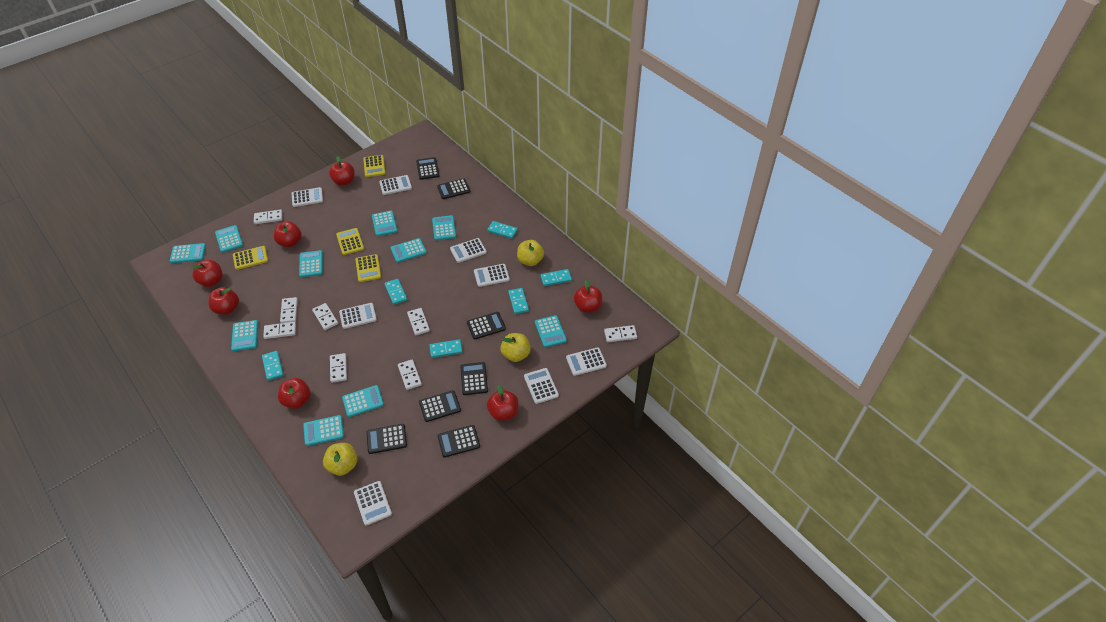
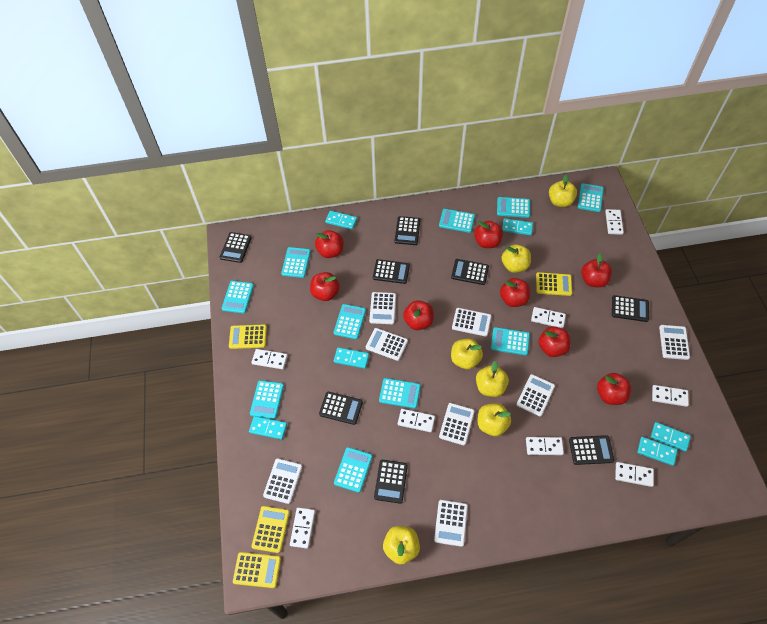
black calculator: [367,424,407,454] [416,157,440,180] [419,390,461,422] [437,179,470,199] [438,425,480,457] [460,362,488,395] [467,312,506,339] = 7 -> [220,232,252,263] [319,392,363,425] [373,259,410,284] [374,460,408,504] [394,216,420,245] [451,259,489,285] [569,435,614,465] [612,295,649,322] = 8
red apple: [190,260,222,287] [208,287,239,315] [274,221,301,247] [278,378,311,409] [329,156,355,186] [487,384,518,421] [574,279,602,313] = 7 -> [310,272,340,301] [315,230,344,258] [403,300,434,330] [474,221,503,248] [500,278,530,307] [539,326,571,357] [581,253,612,287] [597,373,631,405] = 8
yellow apple: [323,443,357,476] [500,333,531,362] [517,240,544,266] = 3 -> [383,526,420,565] [451,339,483,369] [476,361,509,397] [478,403,511,436] [502,244,531,273] [549,175,577,207] = 6

